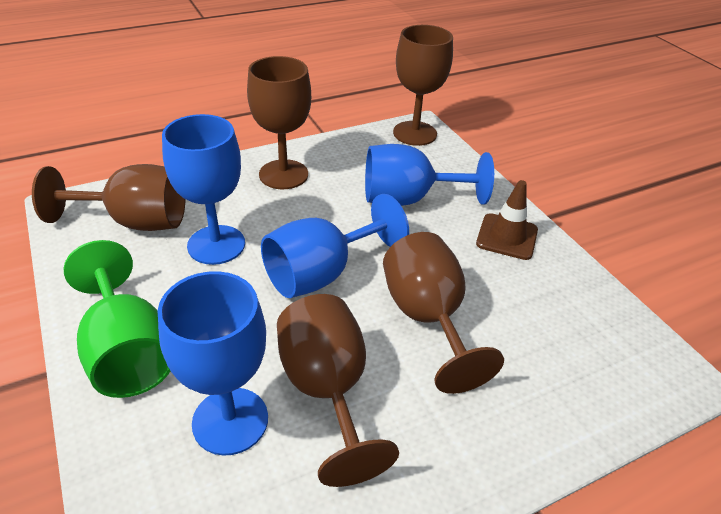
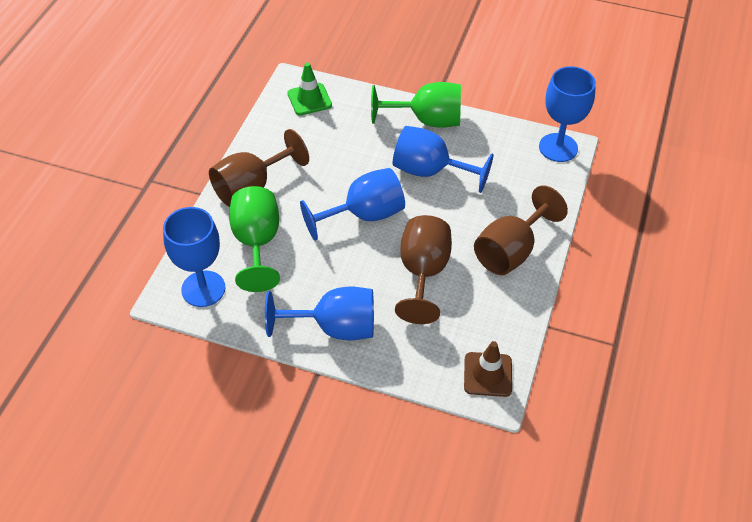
blue goblet: [158,271,268,456] [162,114,245,265] [261,194,409,298] [365,144,494,206] = 4 -> [163,207,226,307] [265,287,374,340] [300,168,405,241] [393,126,494,193] [539,66,596,162] = 5
brown goblet: [32,164,185,231] [247,56,311,189] [277,294,399,487] [383,232,504,394] [393,25,453,146] = 5 -> [209,129,309,207] [395,215,452,324] [474,185,568,275] = 3
green goblet: [63,240,170,398] = 1 -> [229,186,280,292] [371,82,461,128] = 2
green traffic cone: none = 0 -> [287,63,332,116] = 1

